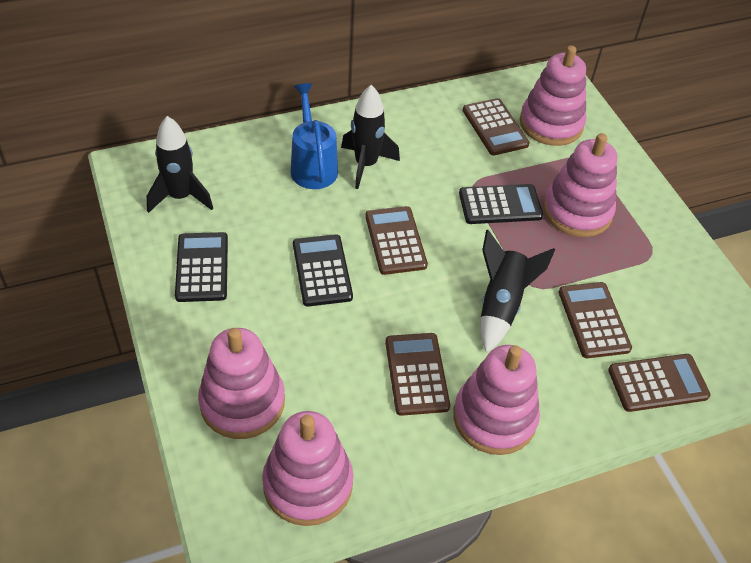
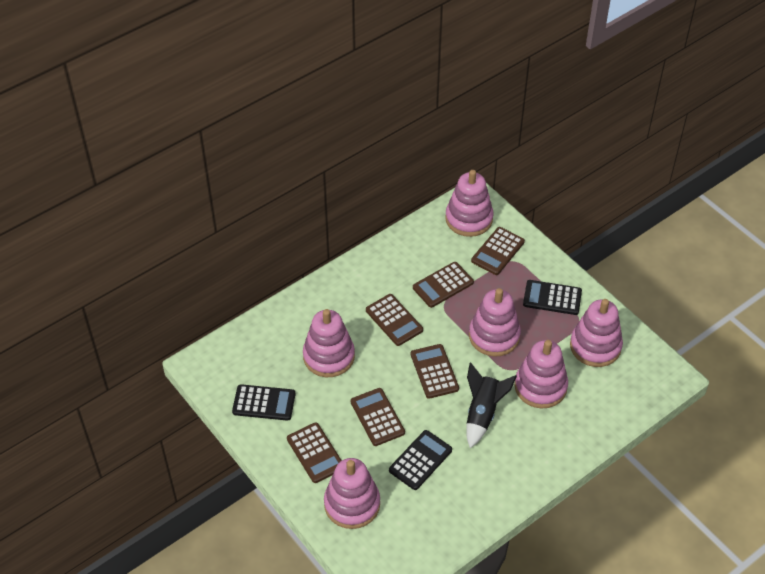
black rocket: [147,116,213,213] [341,85,400,189] [481,230,555,353] = 3 -> [466,362,517,448] = 1
blue watering can: [291,83,338,189] = 1 -> none = 0
brown calculator: [365,206,428,275] [385,333,450,416] [463,98,530,156] [559,282,632,358] [608,354,711,412] = 5 -> [287,422,342,483] [351,388,405,446] [366,294,423,346] [411,344,459,399] [413,262,474,308] [471,227,525,275] = 6
pink stacking toy: [198,328,285,439] [262,411,353,526] [453,345,540,455] [520,45,586,146] [543,133,617,237] = 5 -> [303,309,355,377] [324,458,380,529] [445,170,494,237] [469,288,521,357] [515,340,568,409] [570,299,623,367] = 6

